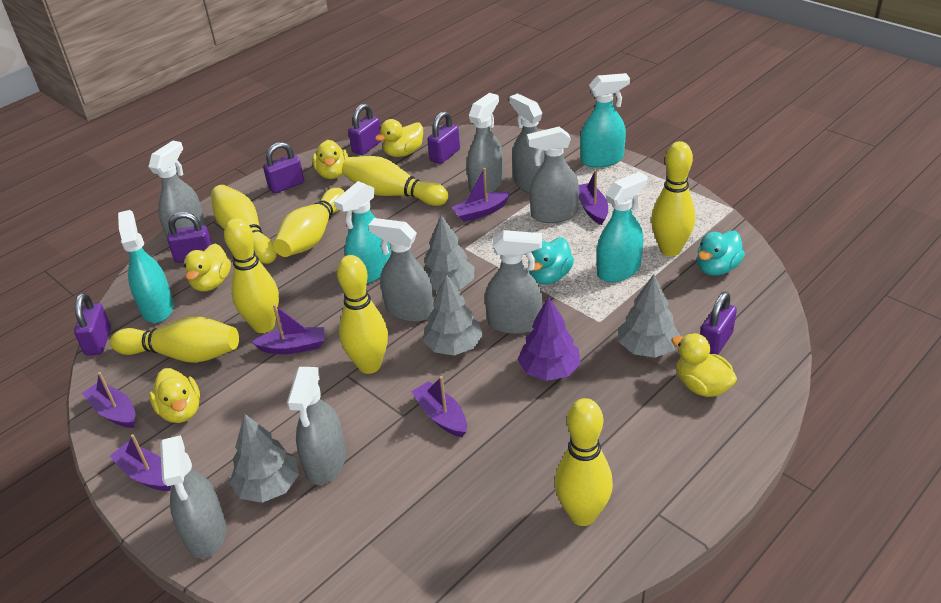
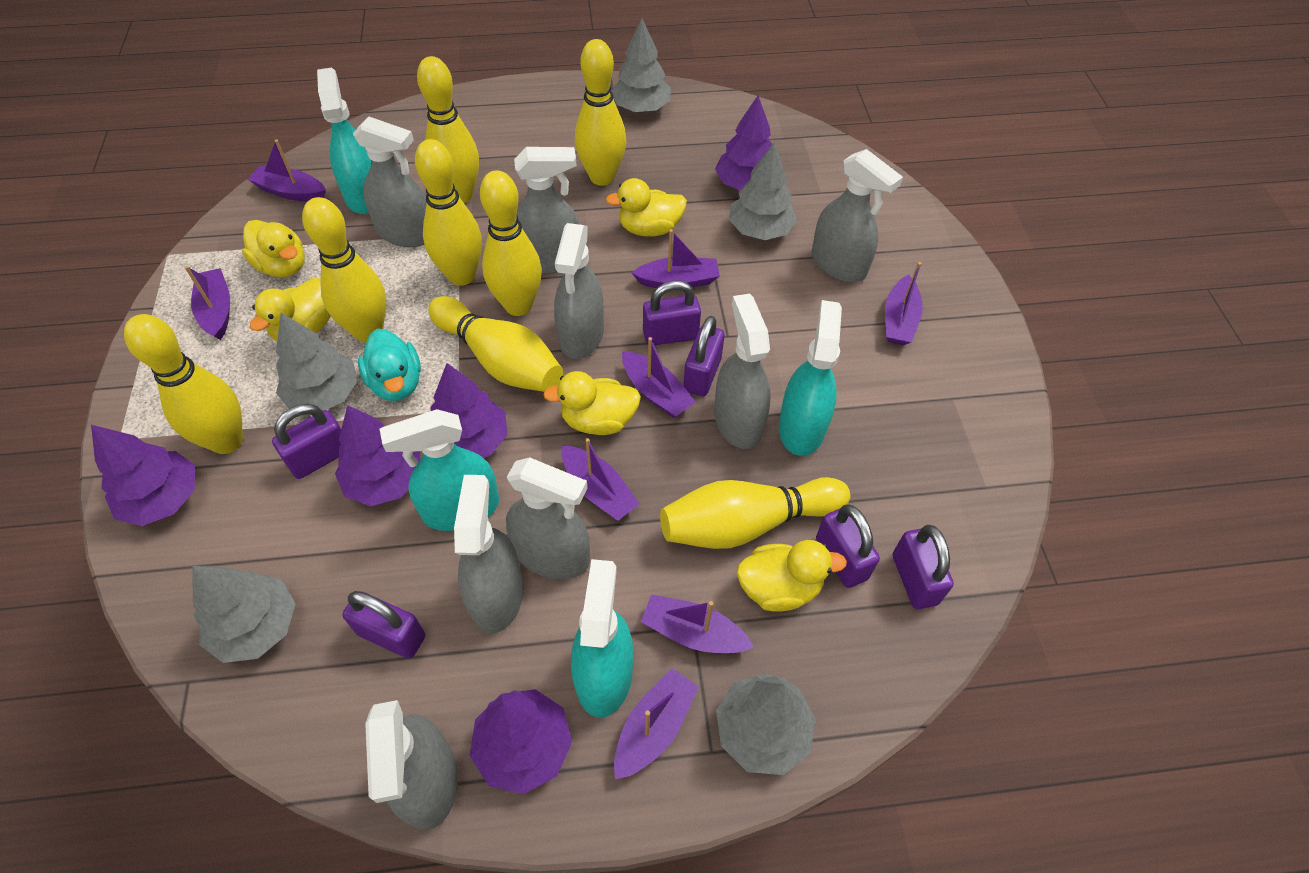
grey tree: [229,414,299,503] [423,274,483,356] [424,215,474,291] [619,274,680,358] = 4 -> [192,566,296,663] [276,313,358,411] [611,18,671,112] [716,673,816,775] [729,142,797,240] = 5
purple boat: [82,372,135,428] [110,434,171,491] [252,304,324,354] [411,376,467,437] [451,168,510,222] [579,170,608,225] = 6 -> [184,266,230,340] [248,140,326,201] [562,438,640,521] [614,668,699,780] [622,337,696,418] [632,229,720,288] [641,594,754,653] [885,262,923,345] = 8
purple tree: [518,297,581,381] = 1 -> [91,425,195,526] [335,405,420,506] [430,363,507,458] [470,689,572,794] [715,96,772,191] = 5
turquoise duck: [529,237,574,284] [697,231,745,276] = 2 -> [358,329,421,401] = 1

